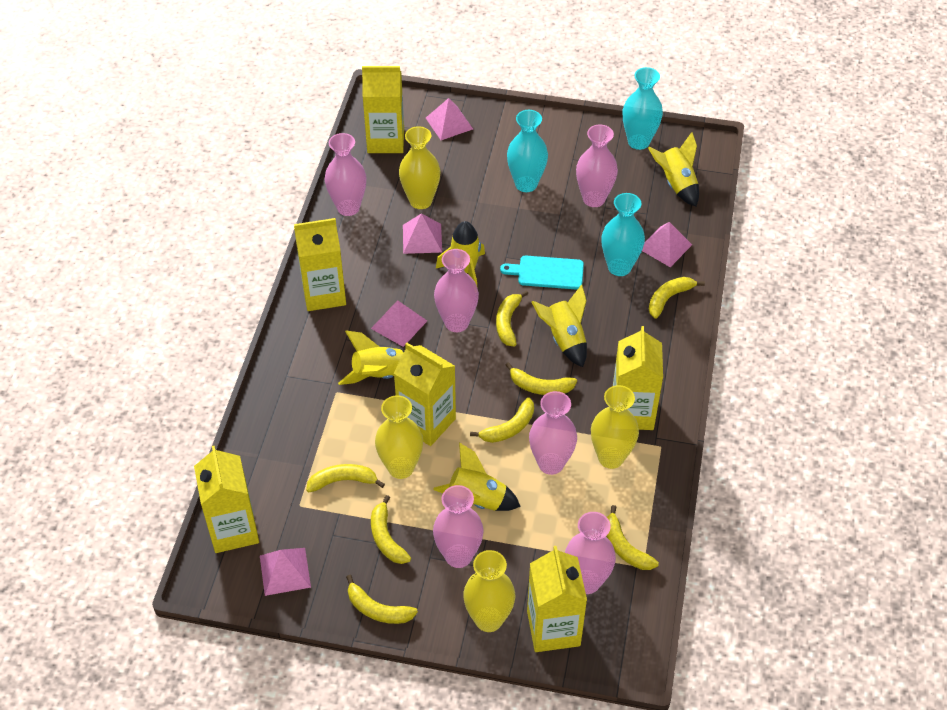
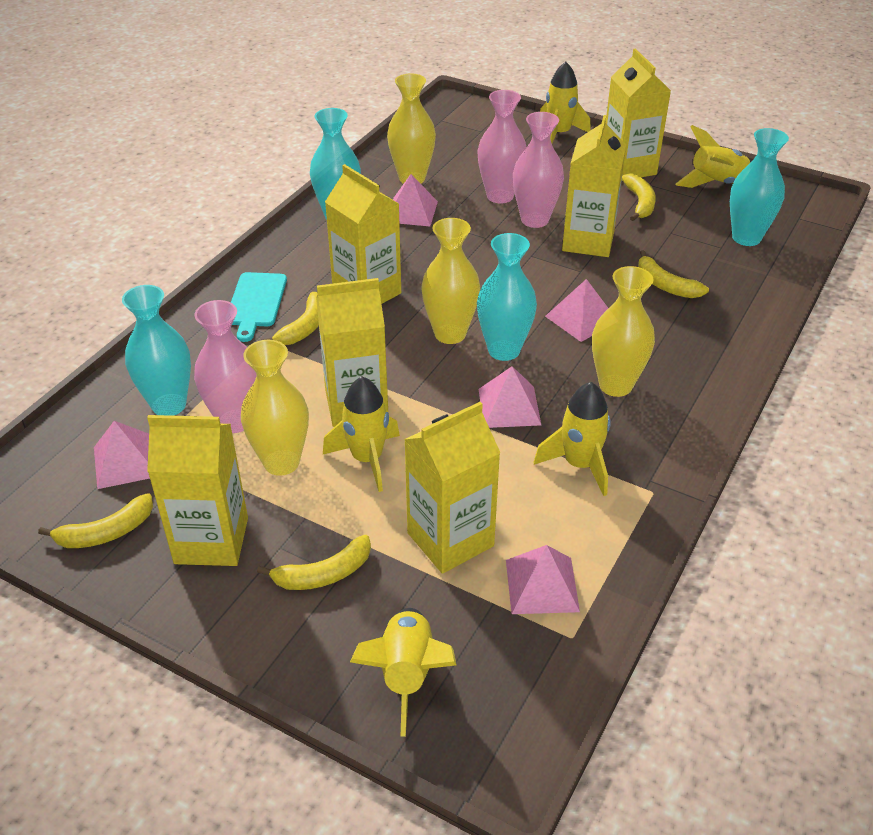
pink vase: [325,133,366,216] [433,485,484,568] [434,249,479,332] [529,391,577,475] [565,512,616,594] [576,124,618,207] = 6 -> [194,300,257,433] [477,90,526,203] [513,112,564,228] = 3
turquoise vase: [507,110,548,192] [601,193,645,276] [623,67,663,150] = 3 -> [122,285,191,416] [310,108,361,220] [477,233,537,361] [730,128,789,246] = 4
yellow banana: [306,464,385,492] [346,575,418,624] [371,495,411,564] [470,397,534,443] [496,290,528,346] [506,362,577,395] [606,505,659,570] [649,277,705,319] = 8 -> [38,493,153,548] [257,535,371,590] [261,292,319,345] [622,173,656,221] [638,250,709,298] = 5

